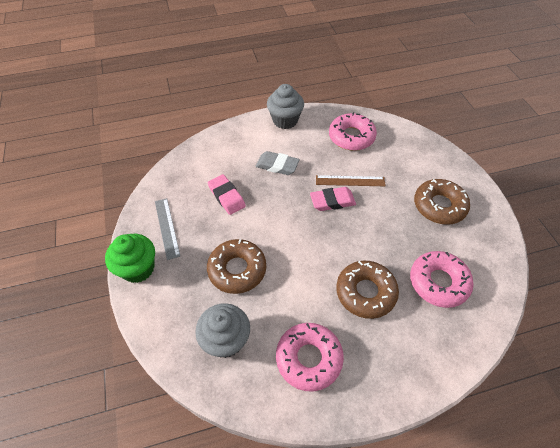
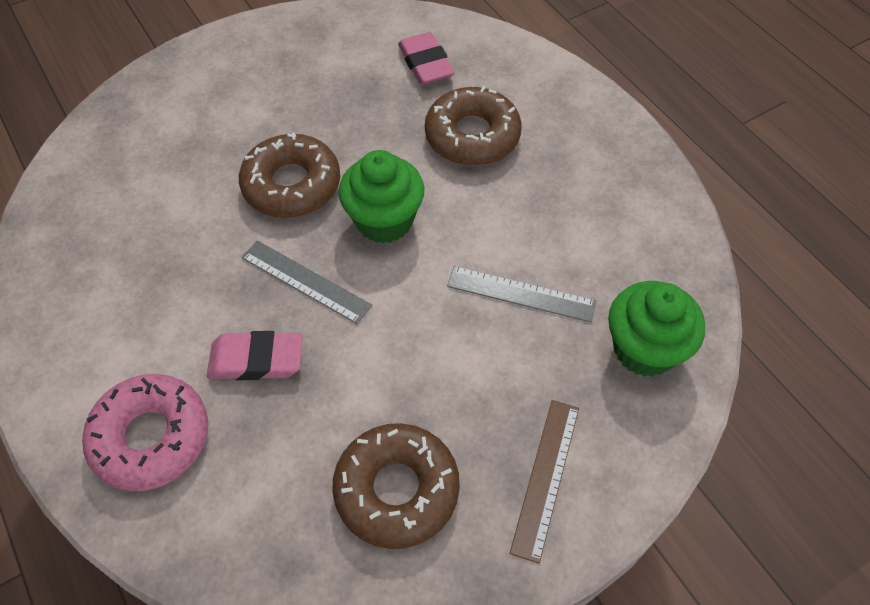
green cupcake: [105,234,155,283] = 1 -> [339,150,424,243] [608,281,705,377] = 2
grey cupcake: [195,303,250,358] [267,84,304,129] = 2 -> none = 0
grey eraser: [256,151,300,175] = 1 -> none = 0
grey ruler: [155,198,180,260] = 1 -> [241,240,372,324] [447,266,596,322] = 2
pink donut: [276,323,344,392] [329,112,377,151] [410,251,474,308] = 3 -> [82,374,208,492] = 1

